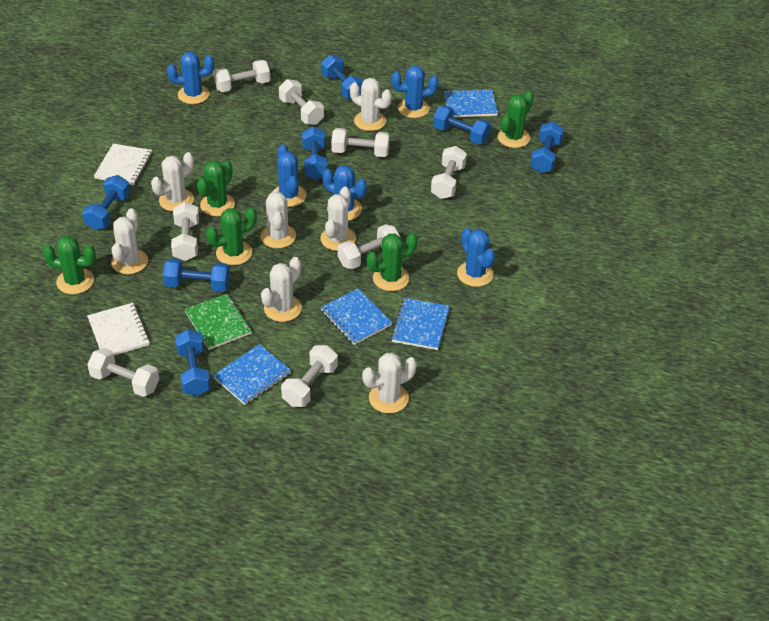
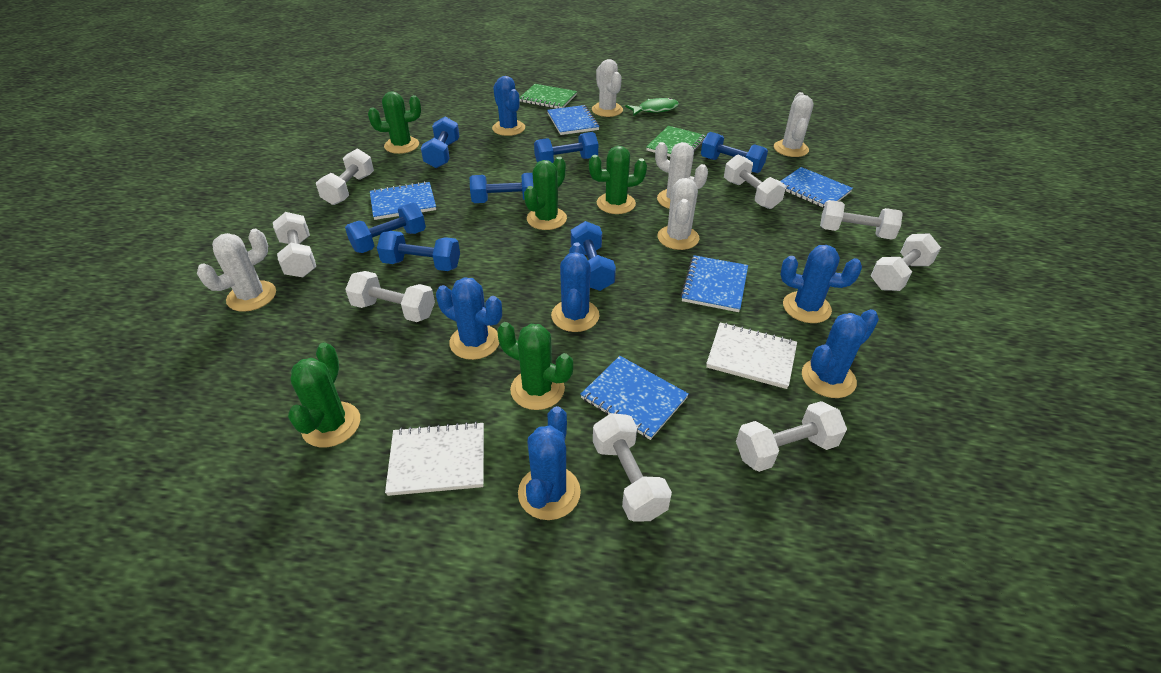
blue cactus: [167,52,214,104] [274,144,306,207] [323,165,367,221] [391,65,439,118] [457,228,495,287] = 5 -> [436,277,502,360] [492,76,525,136] [518,406,581,520] [551,243,600,332] [780,245,862,323] [802,309,879,398] = 6
blue notebook: [213,344,291,405] [320,288,392,345] [391,298,450,350] [444,88,498,118] = 4 -> [370,181,436,220] [547,105,600,135] [580,356,689,440] [681,255,748,312] [780,167,853,208] = 5
green fish: none = 0 -> [625,98,679,116] = 1
green notebook: [185,294,252,350] = 1 -> [519,84,577,108] [646,126,706,157] = 2
white cactus: [111,208,148,274] [151,152,194,211] [260,189,296,248] [261,257,302,322] [320,187,356,251] [350,78,392,131] [362,353,417,413] = 7 -> [197,229,276,312] [592,59,623,117] [655,142,708,209] [657,178,700,250] [774,92,814,157] = 5

